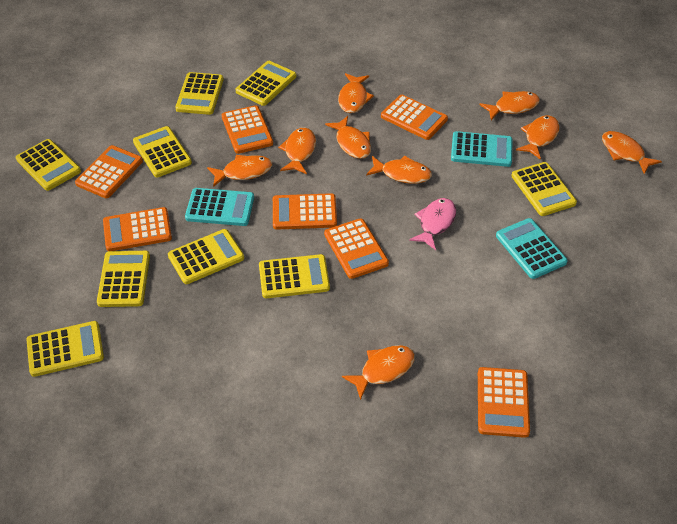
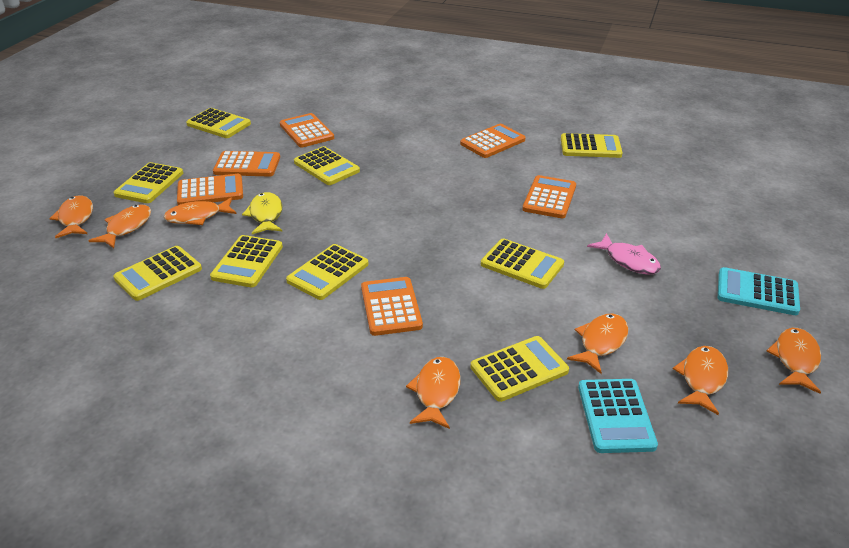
orange calculator: [75,145,143,198] [103,207,172,251] [222,105,273,154] [273,193,337,230] [324,218,389,279] [381,95,448,140] [478,367,530,438] = 7 -> [177,174,243,205] [213,151,280,176] [280,113,334,148] [361,277,423,336] [460,124,525,158] [522,175,576,218] = 6
orange fish: [207,155,272,187] [278,128,316,174] [325,116,371,159] [338,73,374,113] [342,345,415,400] [366,156,432,184] [480,91,540,120] [516,115,560,160] [602,131,662,174] = 9 -> [49,196,93,238] [88,205,151,248] [164,197,237,225] [406,357,461,429] [567,313,629,374] [673,346,728,415] [766,328,821,394] = 7
turquoise calculator: [185,188,254,226] [451,131,513,167] [496,218,568,279] = 3 -> [578,379,658,453] [718,267,800,315] = 2
yellow fish: none = 0 -> [242,192,283,234] = 1

